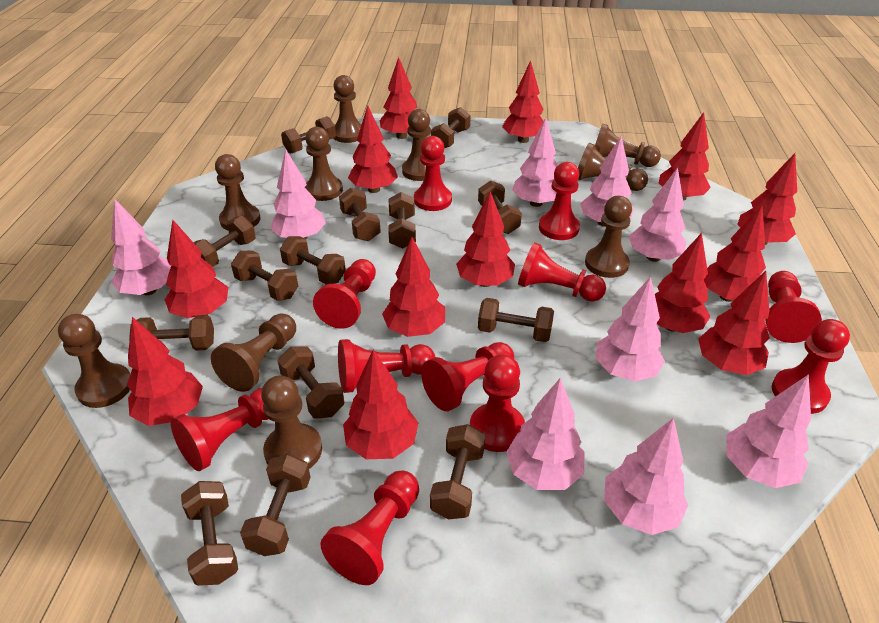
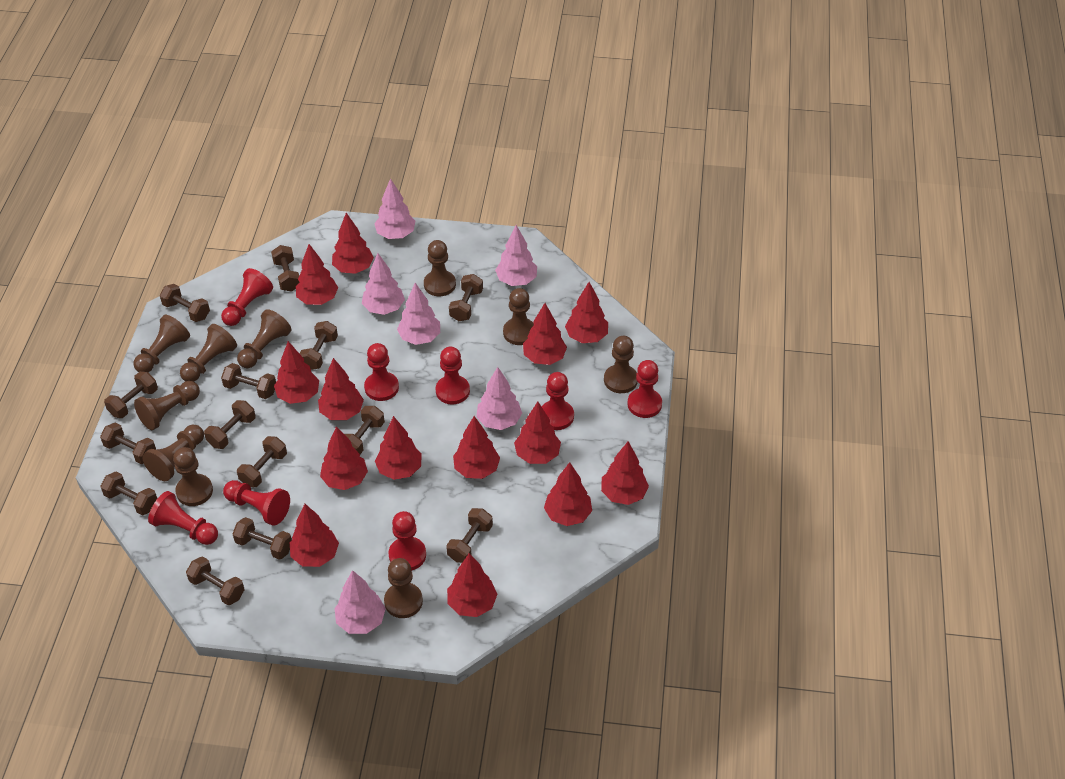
pink tree: [111,199,171,295] [270,150,326,239] [507,378,584,490] [512,118,558,207] [580,136,634,227] [596,276,665,381] [604,418,688,535] [629,167,687,262] [726,374,811,488] = 9 -> [335,570,386,634] [362,253,405,315] [374,178,415,239] [397,283,440,345] [476,367,522,430] [495,225,537,286] = 6
red pawn: [171,388,268,471] [313,259,376,329] [321,471,419,585] [338,339,435,393] [414,136,452,211] [421,342,514,411] [470,354,525,452] [518,242,606,302] [539,162,580,240] [765,271,822,343] [772,319,850,414] = 11 -> [148,491,218,545] [221,268,273,326] [223,480,290,526] [364,343,399,401] [388,511,426,571] [435,347,470,404] [542,372,574,430] [627,360,662,418] = 8
red tree: [127,317,203,426] [165,220,228,318] [343,349,418,459] [348,106,398,193] [380,57,417,139] [382,237,445,337] [456,191,515,287] [502,60,544,143] [655,233,711,333] [659,112,711,201] [698,271,770,375] [704,205,766,302] [737,153,797,245] = 13 -> [274,341,319,404] [290,504,339,567] [296,244,338,305] [318,358,364,420] [320,426,368,490] [332,213,374,274] [375,416,421,480] [447,553,497,617] [453,416,500,479] [514,401,561,464] [523,303,567,365] [544,462,592,526] [565,282,608,343] [601,442,649,505] = 14

